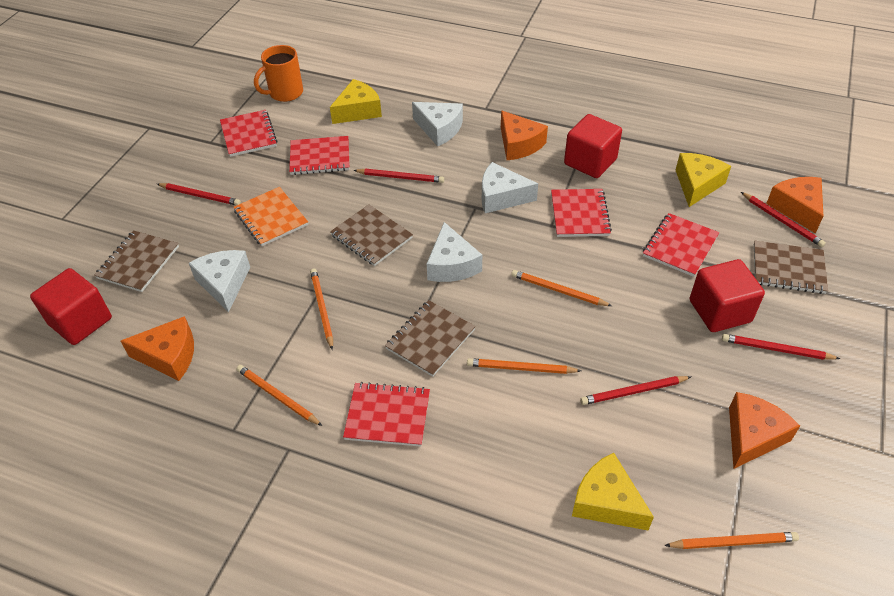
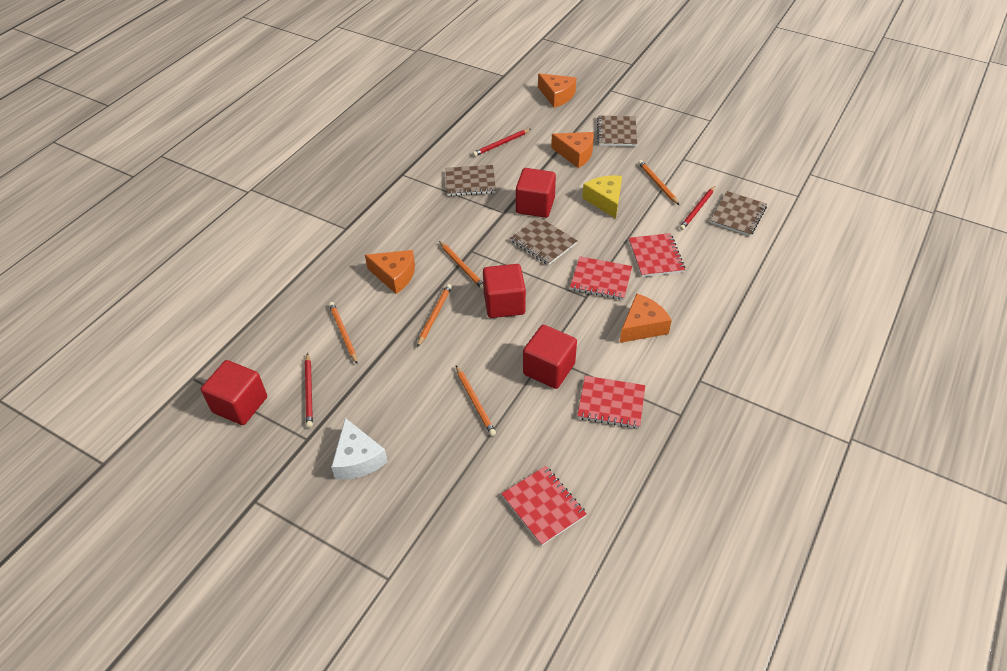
orange mug: [254,45,303,102] = 1 -> none = 0
orange notebook: [233,187,308,246] = 1 -> none = 0
red cube: [30,268,112,345] [564,114,622,178] [690,259,765,332] = 3 -> [201,360,267,425] [483,264,526,318] [516,168,556,218] [523,325,577,389] = 4
red notebook: [220,110,277,157] [289,136,349,175] [343,382,430,447] [551,189,612,237] [643,213,719,277] = 5 -> [501,466,587,546] [570,256,632,300] [577,376,645,429] [629,233,685,277] = 4
red pencil: [157,183,241,206] [353,169,444,183] [580,376,691,405] [722,334,840,360] [741,192,826,247] = 5 -> [305,353,313,428] [472,129,531,157] [679,186,715,230] = 3
white cheese: [189,250,250,312] [412,102,463,146] [427,222,482,282] [482,162,538,213] = 4 -> [331,418,388,480] = 1
yellow cheese: [330,79,382,124] [572,453,654,530] [676,153,731,207] = 3 -> [582,175,622,219] = 1

